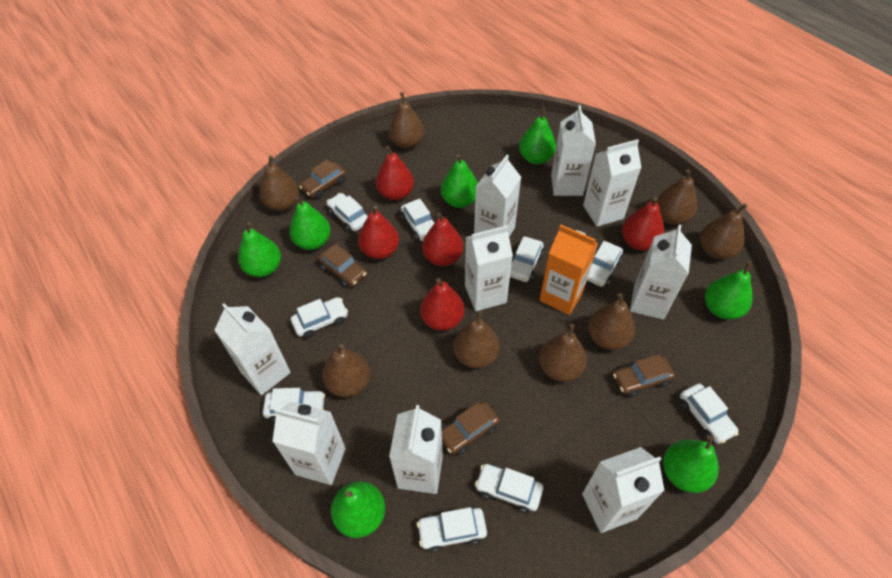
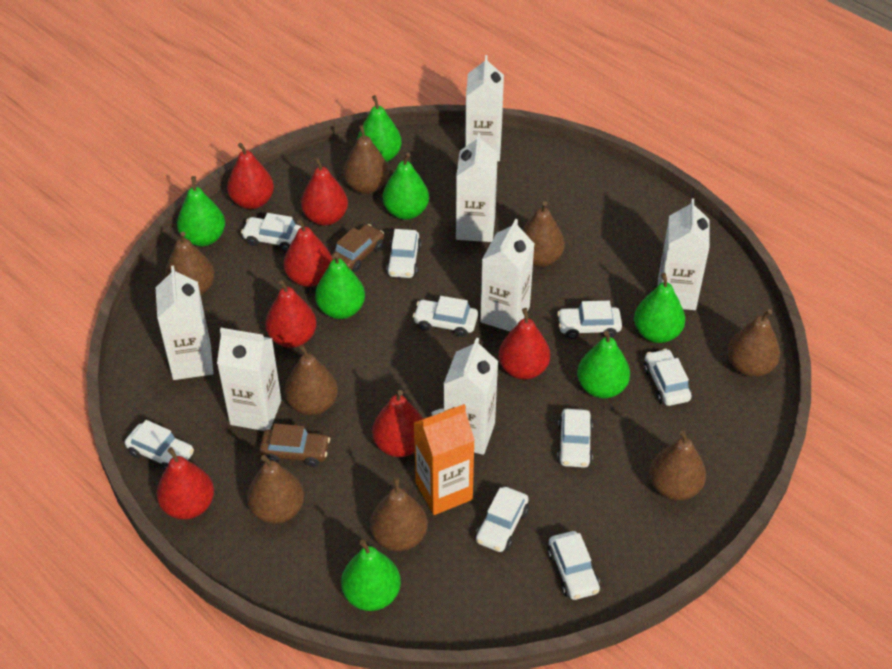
brown car: [299,159,346,199] [318,244,367,288] [442,402,500,455] [613,354,675,397] = 4 -> [259,423,330,467] [331,224,384,272] = 2
red pear: [358,205,399,259] [376,146,414,201] [420,278,464,331] [422,212,463,266] [622,197,665,251] = 5 -> [157,447,214,519] [227,143,274,209] [265,280,317,348] [284,220,332,287] [301,157,348,226] [372,390,423,457] [499,308,550,380] = 7
white carton: [214,303,291,395] [272,402,346,485] [389,405,443,494] [465,225,513,311] [474,155,521,236] [551,105,596,196] [582,447,665,533] [583,139,642,227] [630,225,692,320] = 9 -> [156,266,213,380] [217,328,281,431] [443,337,498,455] [456,133,498,242] [465,55,504,161] [480,219,534,332] [658,198,710,310] = 7

